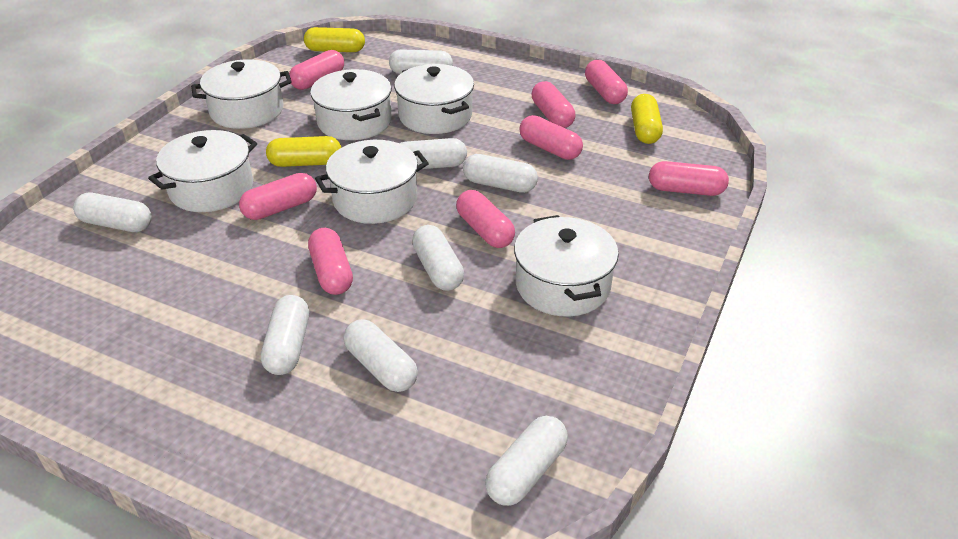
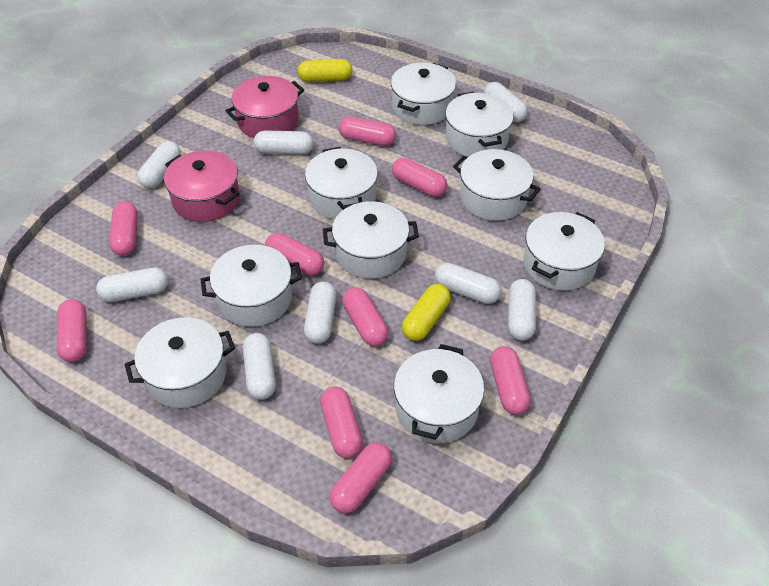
pink capsule: [239,173,317,220] [289,50,344,90] [308,228,353,295] [456,190,515,248] [519,115,583,160] [532,81,575,128] [585,60,628,104] [649,161,729,196] = 8 -> [57,299,87,362] [109,202,138,256] [265,233,324,275] [320,387,363,458] [330,442,392,513] [339,117,396,146] [342,287,389,346] [392,158,447,197] [490,346,531,415] = 9
pink pot: none = 0 -> [164,150,240,222] [225,76,304,138] = 2
white pot: [148,130,257,212] [191,59,291,129] [310,69,392,140] [315,140,429,224] [394,64,474,134] [514,215,619,317] = 6 -> [124,317,235,408] [201,245,302,327] [305,147,378,219] [323,201,419,279] [391,63,456,125] [394,344,484,443] [445,92,514,157] [453,149,541,221] [524,212,605,291] = 9
yellow capsule: [266,136,341,167] [304,27,365,52] [631,94,663,144] = 3 -> [298,59,353,82] [402,284,451,341] = 2

